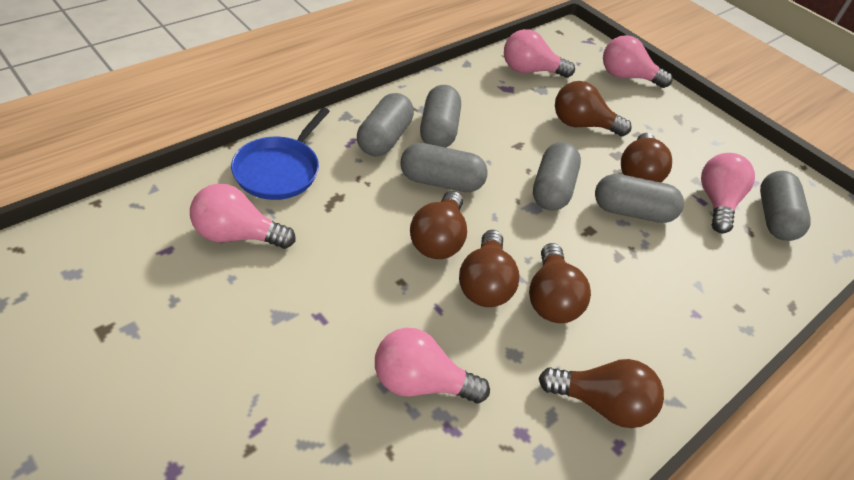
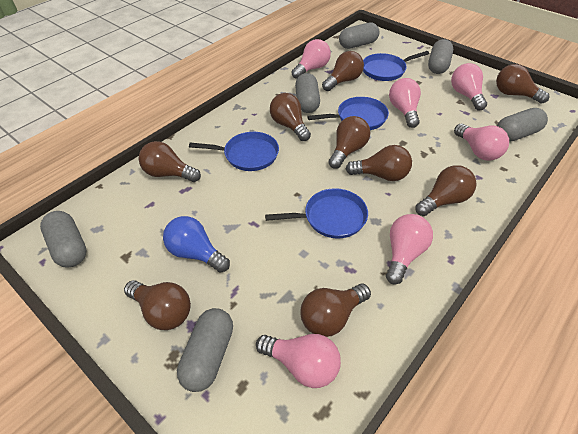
blue light bulb: none = 0 -> [163,216,230,273] = 1
blue pan: [231,107,330,200] = 1 -> [189,132,279,171] [265,188,368,239] [307,97,389,130] [363,51,429,81] = 4
brown light bulb: [410,191,467,259] [459,230,520,307] [529,243,591,323] [539,359,664,428] [555,81,632,136] [621,133,672,182] = 6 -> [124,280,191,330] [139,141,201,182] [270,93,311,141] [301,284,371,337] [322,51,364,91] [328,116,370,169] [346,145,412,181] [415,165,477,216] [496,64,549,104] = 9
pink light bulb: [190,183,296,249] [375,328,490,403] [504,29,575,78] [603,35,672,88] [701,153,755,233] = 5 -> [256,334,341,388] [291,39,331,79] [386,214,433,284] [389,78,421,128] [451,63,487,110] [454,124,509,161] = 6

